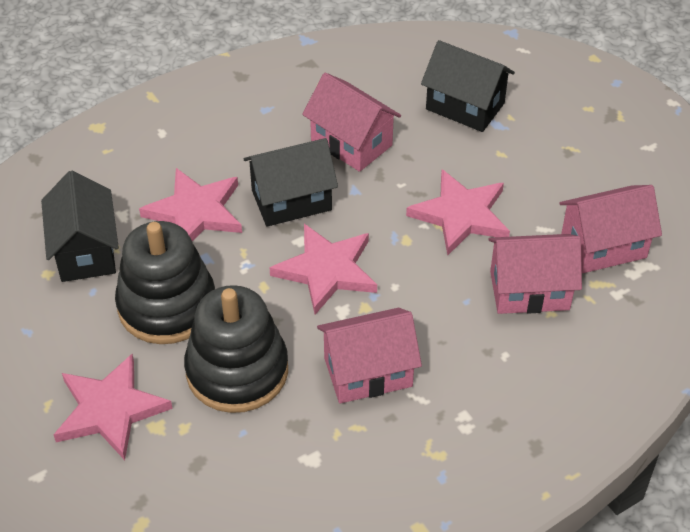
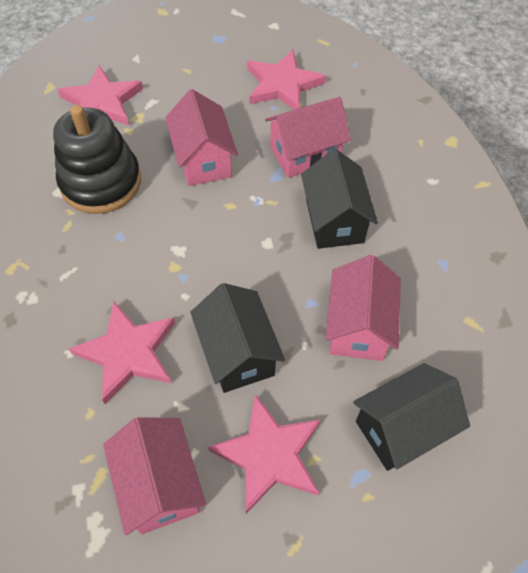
black stacking toy: [115,221,215,344] [184,285,288,413] = 2 -> [53,105,141,214] = 1

